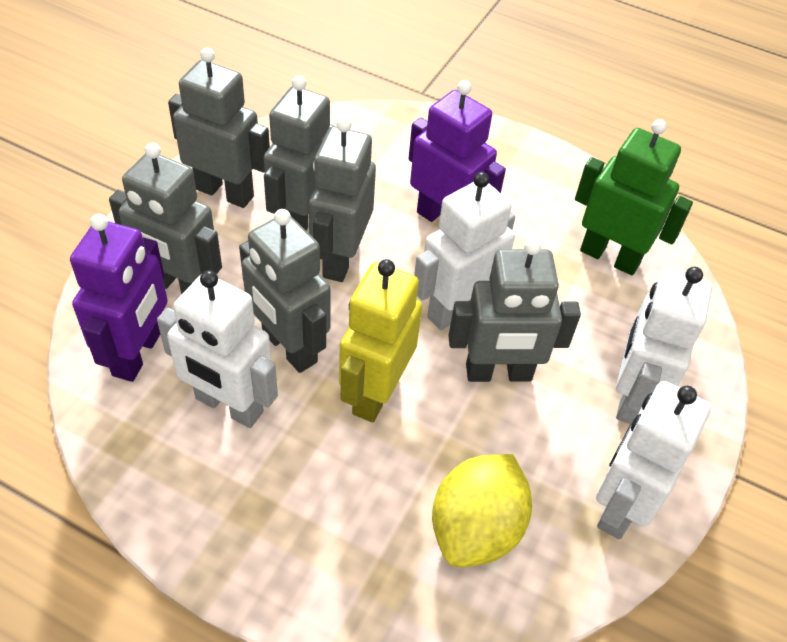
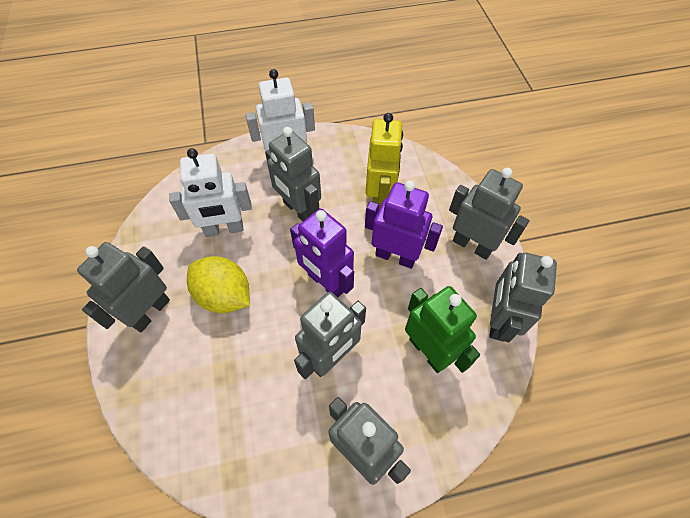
white robot: [157,270,278,428] [414,172,515,330] [596,381,711,539] [616,267,712,424] = 4 -> [169,148,252,237] [246,69,315,151] = 2

